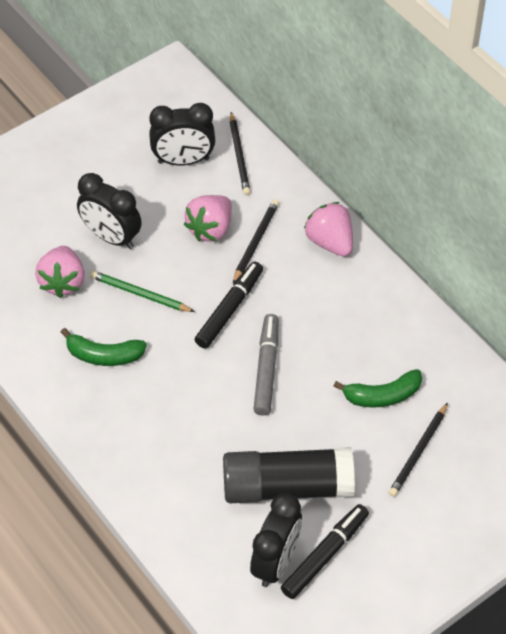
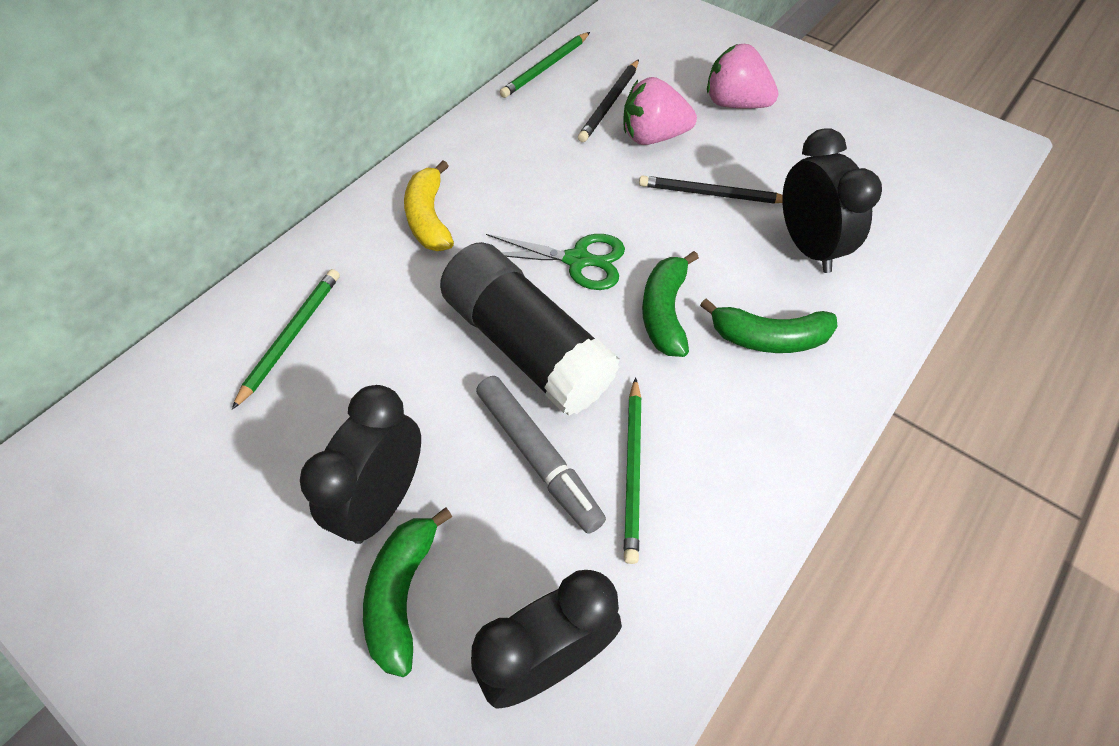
black marker: [195,262,263,348] [281,504,369,599] = 2 -> none = 0
black pencil: [230,112,251,195] [233,199,279,284] [389,403,448,497] = 3 -> [578,59,639,142] [639,175,783,204] = 2
green banana: [61,328,147,366] [333,369,422,408] = 2 -> [363,507,452,677] [642,251,699,357] [700,298,837,353] = 3
green pencil: [90,271,195,312] = 1 -> [232,269,340,410] [500,32,590,98] [624,377,642,564] = 3
green scissors: none = 0 -> [486,234,625,290] = 1
pink strawberry: [35,246,85,298] [184,195,232,242] [304,202,353,256] = 3 -> [623,77,697,145] [707,44,779,109] = 2
yellow banana: none = 0 -> [404,161,454,251] = 1

